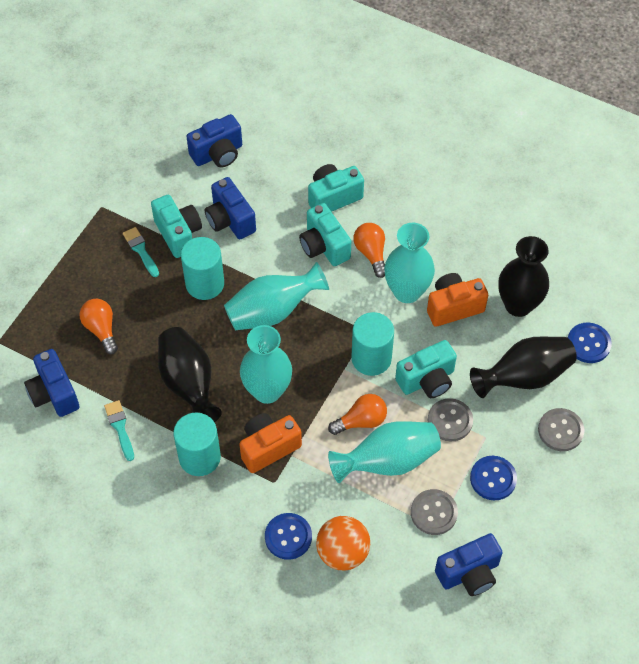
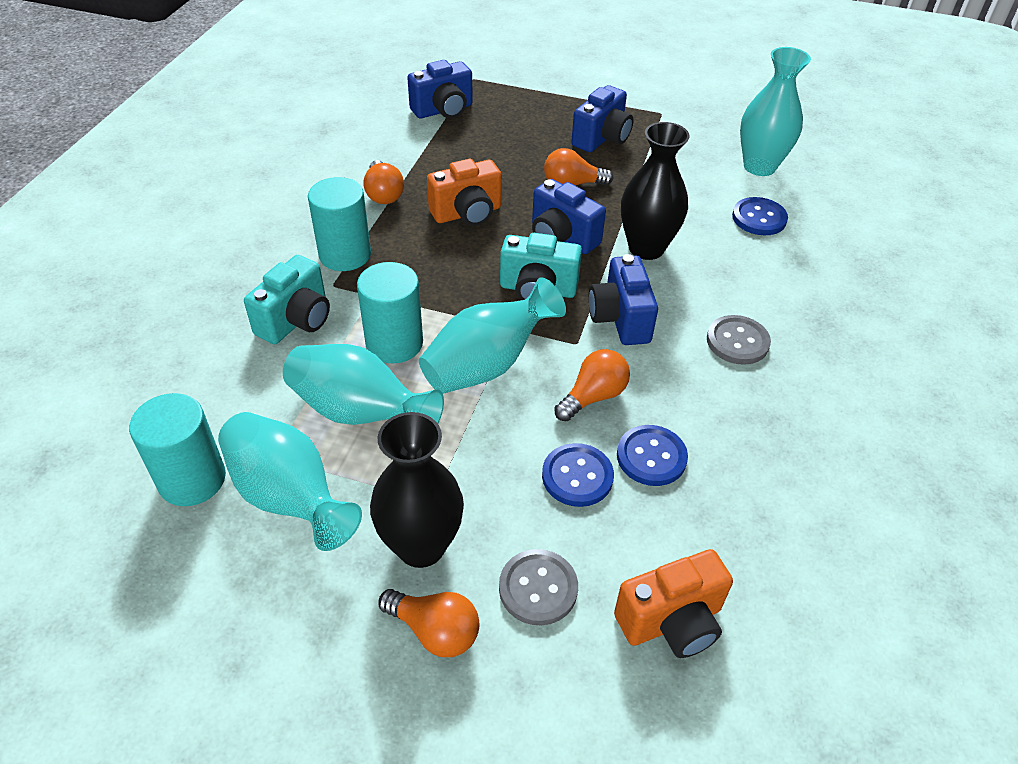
black vase: [158,327,222,422] [470,337,577,398] [498,236,549,317] = 3 -> [370,412,464,568] [621,122,690,260] = 2
grey button: [411,489,458,535] [428,398,473,442] [538,408,585,451] = 3 -> [499,549,578,625] [707,315,771,365] = 2
orange ball: [316,516,370,570] = 1 -> none = 0
orange light bulb: [79,299,118,354] [328,394,387,435] [354,223,385,278] = 3 -> [363,160,404,204] [379,589,479,657] [544,148,613,186] [554,349,630,421] = 4
turquoise brush: [104,400,134,461] [123,227,159,277] = 2 -> none = 0
turquoise camera: [151,195,202,258] [299,203,351,266] [308,164,364,212] [395,340,457,398] = 4 -> [244,255,330,344] [500,233,582,300] = 2

